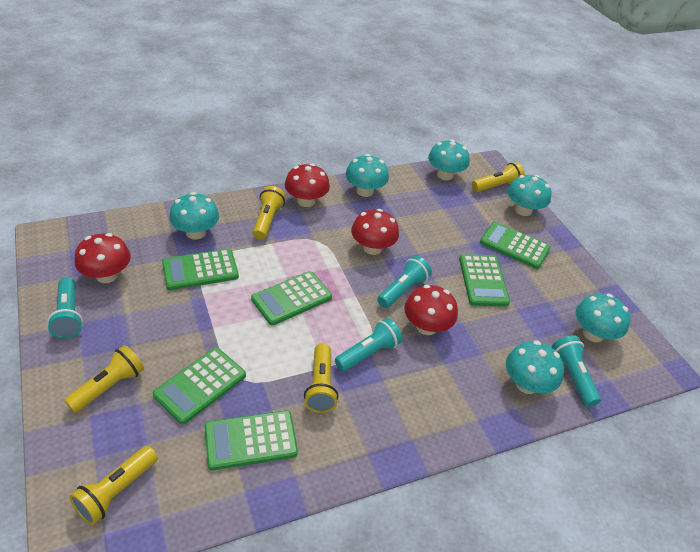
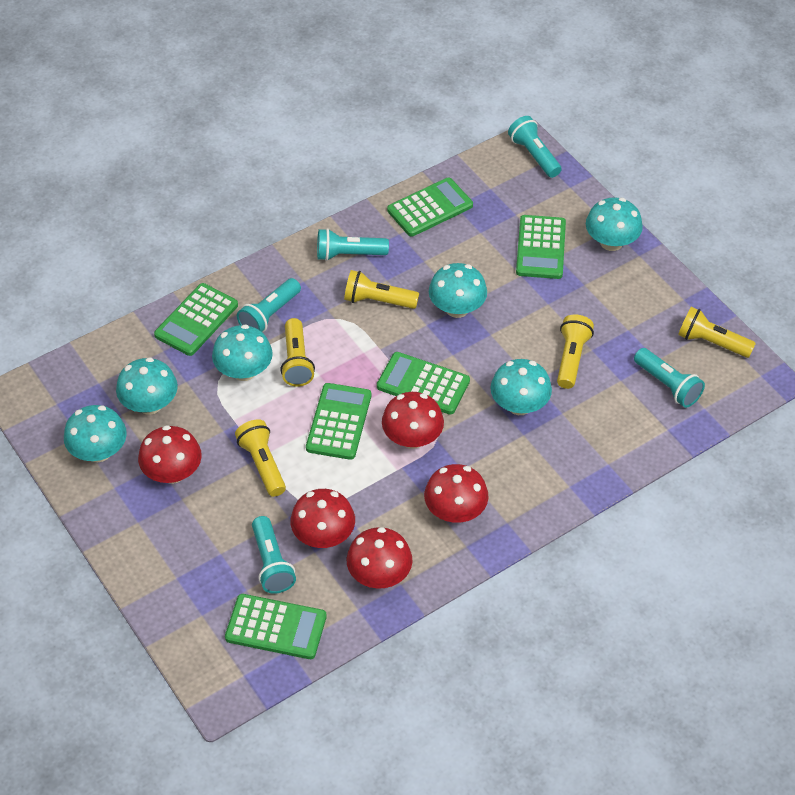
red mushroom: [74,233,131,283] [285,163,330,207] [351,209,399,255] [404,285,458,335] = 4 -> [138,425,202,484] [290,489,355,548] [346,527,413,589] [382,392,444,449] [424,464,488,523] = 5
turquoise flashlight: [47,277,83,339] [335,318,403,372] [377,256,432,308] [552,335,601,407] = 4 -> [237,278,301,332] [252,516,296,594] [317,228,389,261] [508,116,562,178] [634,348,705,408] = 5

